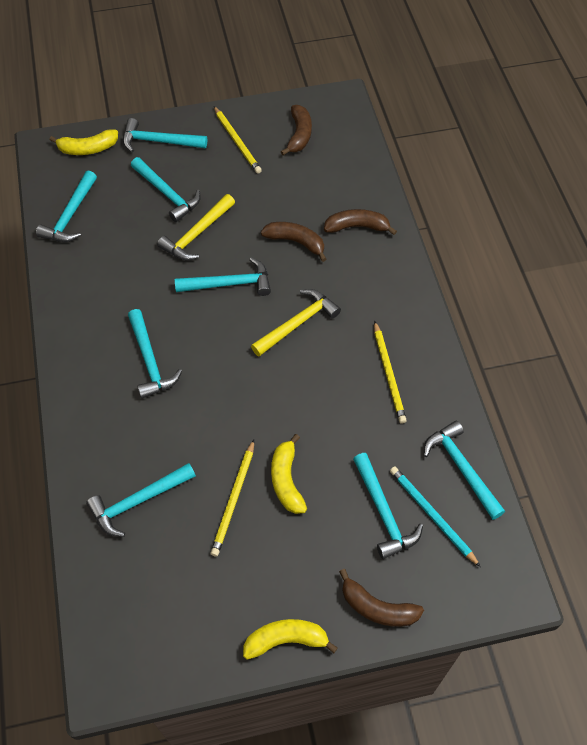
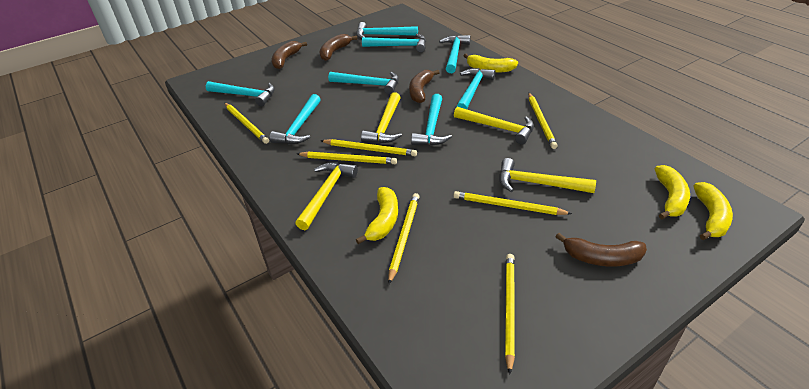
turquoise pencil: [390,467,480,567] = 1 -> none = 0
yellow banana: [50,129,118,155] [243,619,338,660] [271,434,307,514] = 3 -> [356,187,398,244] [464,54,518,73] [655,165,690,219] [693,182,733,240] = 4
yellow hammer: [157,194,235,260] [251,289,341,356] = 2 -> [295,162,358,230] [361,92,402,143] [454,107,534,144] [499,158,596,193] = 4
yellow pencil: [210,440,254,557] [214,106,262,174] [374,321,407,424] = 3 -> [225,103,269,144] [297,152,397,164] [321,139,417,156] [388,193,420,284] [454,191,572,215] [505,254,515,374] [528,93,558,149] = 7

